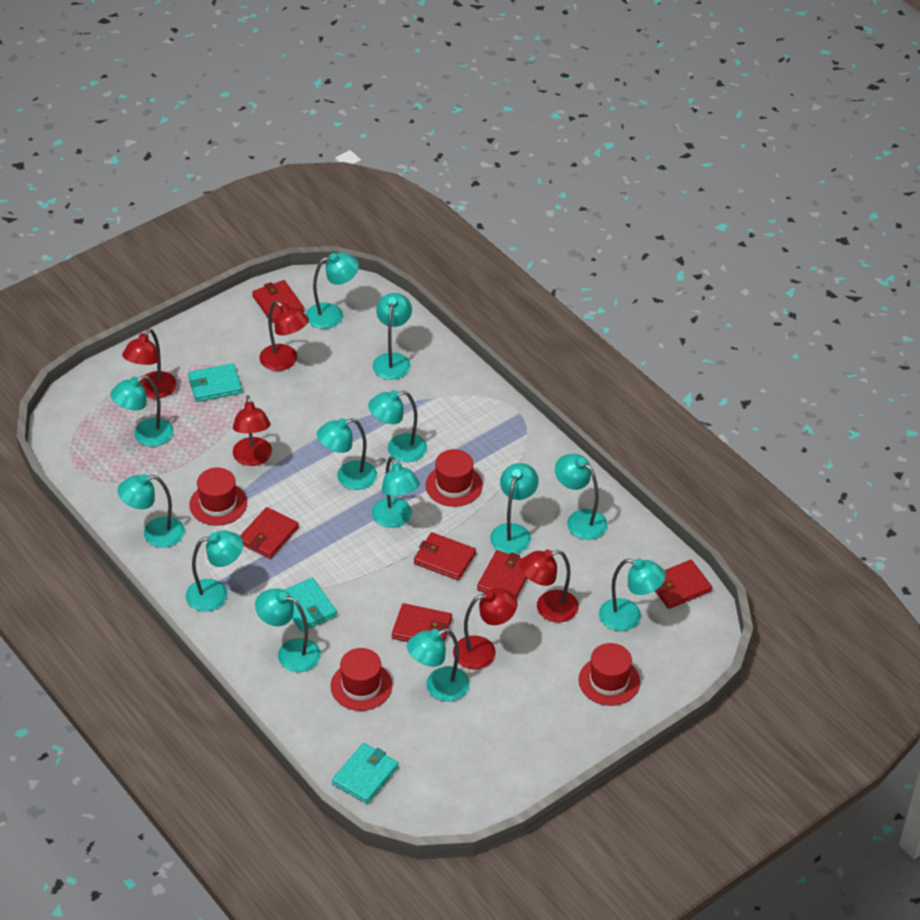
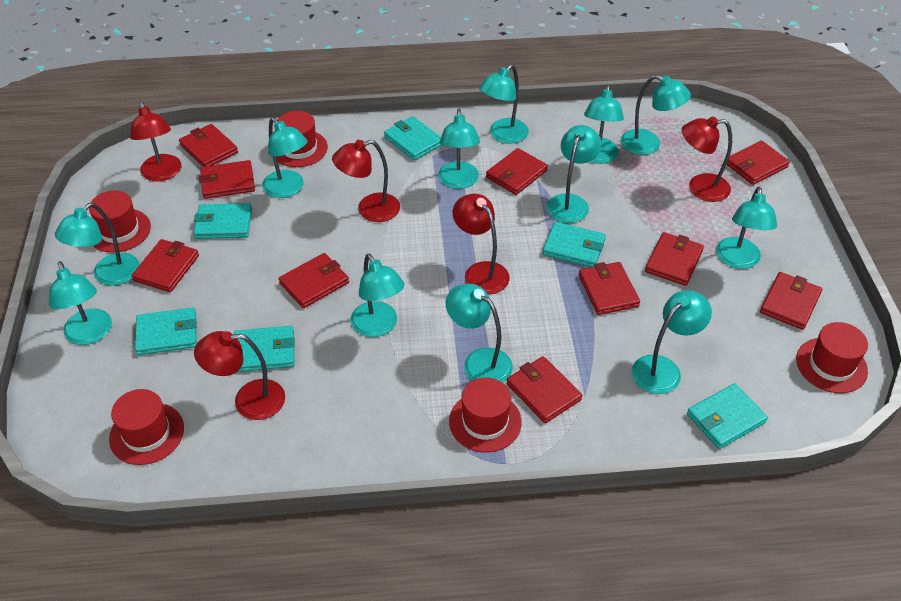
red hat: [189,468,247,526] [330,648,392,711] [426,449,483,507] [579,643,640,706] = 4 -> [89,191,151,253] [109,389,184,465] [272,111,328,167] [449,377,522,453] [796,322,868,393] = 5
red wallet: [240,507,299,559] [252,280,304,323] [392,603,452,642] [414,532,476,580] [477,550,527,598] [655,560,712,609] = 6 -> [132,239,199,292] [179,124,238,167] [199,160,255,199] [279,253,349,308] [486,148,548,195] [506,356,582,423] [579,262,640,315] [645,232,704,286] [727,141,790,185] [760,272,822,330] = 10
turquoise lamp: [110,376,174,447] [117,474,185,548] [186,530,243,612] [255,588,321,672] [306,252,359,329] [317,418,377,490] [368,390,427,462] [372,457,420,528] [373,293,412,380] [407,629,470,701] [490,463,539,554] [555,454,608,540] [599,558,666,631] = 13 -> [49,261,112,345] [55,203,139,286] [262,117,307,198] [351,253,404,337] [438,109,480,189] [446,284,513,383] [479,64,529,144] [547,125,602,223] [584,84,624,164] [621,75,691,155] [631,290,712,394] [716,187,777,269] = 12
turquoise wallet: [188,363,242,402] [284,578,337,632] [332,743,398,804] = 3 -> [135,308,197,355] [193,203,252,239] [234,326,295,372] [384,116,442,161] [543,222,606,267] [687,383,768,449] = 6

